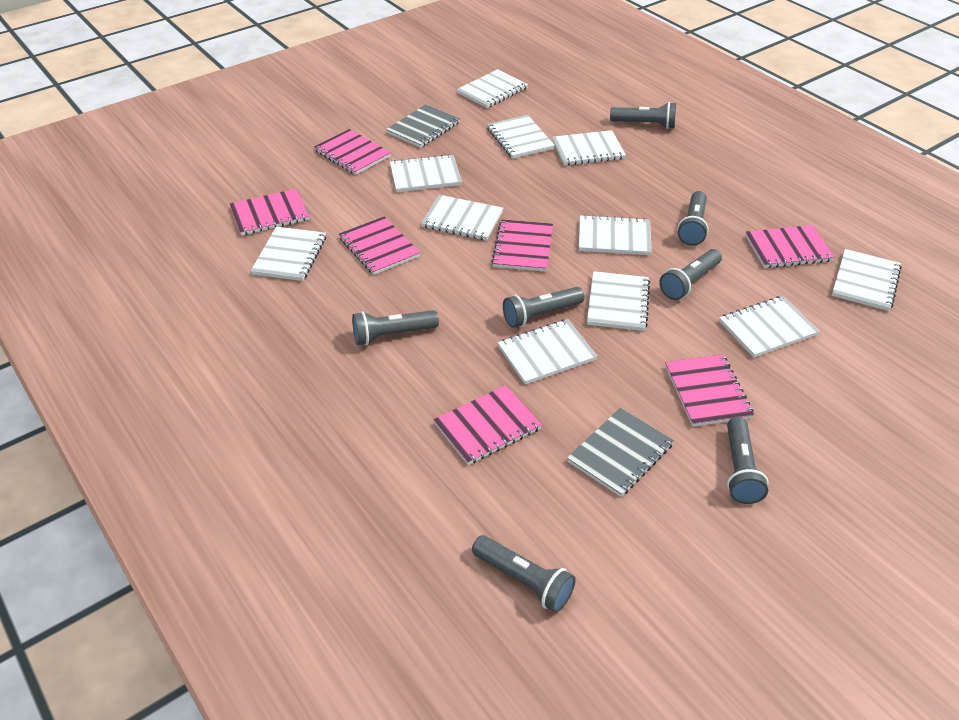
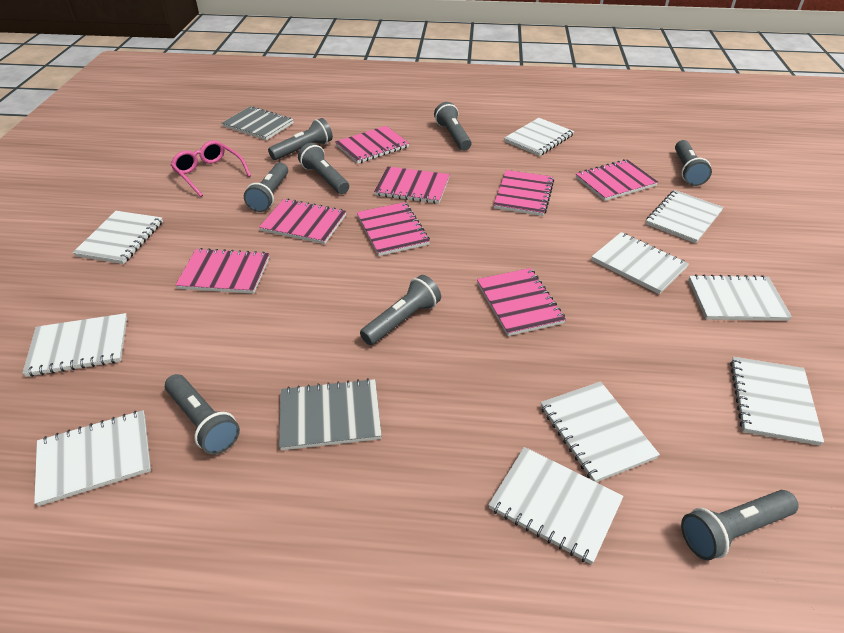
grey flashlight: [352,310,439,345] [472,535,576,613] [503,287,585,328] [610,102,676,129] [659,249,722,300] [677,191,708,246] [727,417,768,504] = 7 -> [165,374,240,454] [244,163,288,212] [268,118,333,160] [298,143,349,194] [360,275,441,345] [434,102,472,151] [675,140,712,186] [681,490,799,560] = 8
pink glasses: none = 0 -> [171,140,251,197] = 1
pink notebook: [230,189,309,236] [314,129,391,175] [339,216,420,275] [434,385,542,465] [492,219,553,272] [665,354,754,427] [745,225,834,268] = 7 -> [175,248,270,294] [259,199,346,244] [335,126,410,164] [357,202,430,256] [374,166,450,204] [477,268,566,336] [494,170,554,216] [576,159,658,201] = 8
white notebook: [251,227,326,281] [390,154,462,192] [421,195,503,241] [457,69,528,108] [487,115,555,159] [498,319,597,384] [552,130,626,165] [579,215,652,255] [587,271,650,331] [719,296,820,358] [832,249,902,311] = 11 -> [22,313,127,377] [34,410,151,506] [73,211,163,264] [488,447,623,565] [504,118,574,156] [540,381,660,482] [592,232,689,294] [646,190,724,243] [689,274,792,321] [730,357,824,446] = 10

